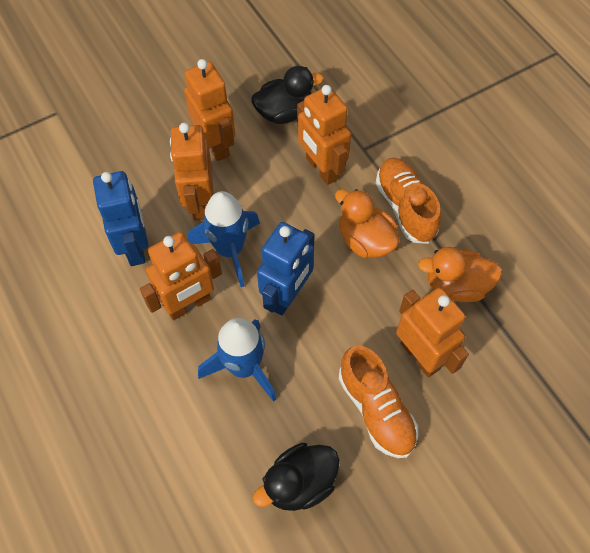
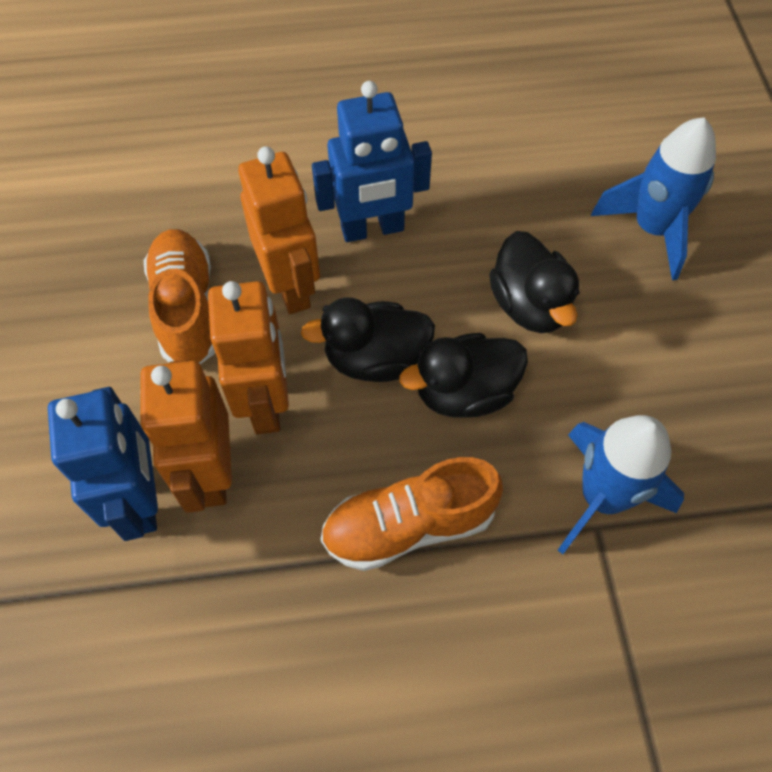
black duck: [251,66,324,124] [253,443,340,511] = 2 -> [301,297,435,382] [399,333,528,418] [489,231,580,333] = 3
orange duck: [335,189,400,258] [418,247,502,302] = 2 -> none = 0
orange robot: [140,232,222,320] [170,123,214,221] [184,59,235,161] [297,85,351,185] [396,287,469,378] = 5 -> [140,360,232,513] [208,281,289,434] [238,146,320,314] = 3

